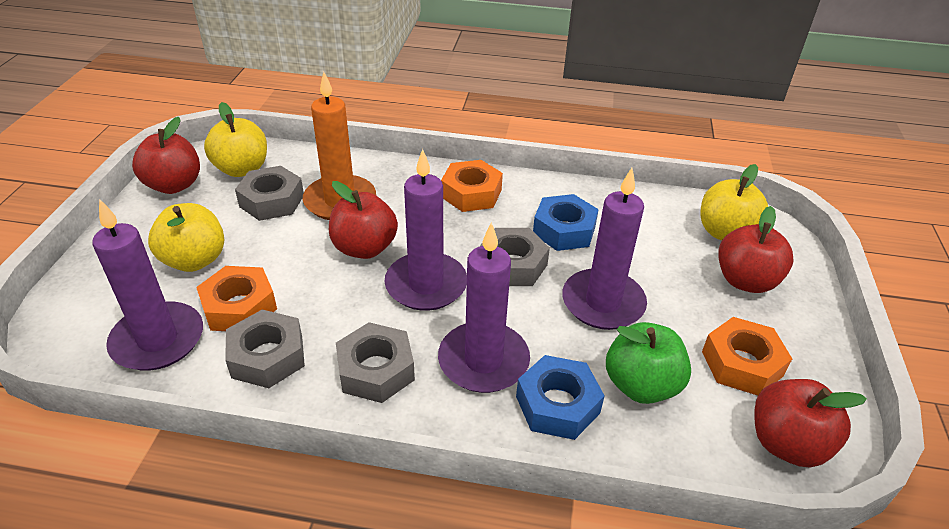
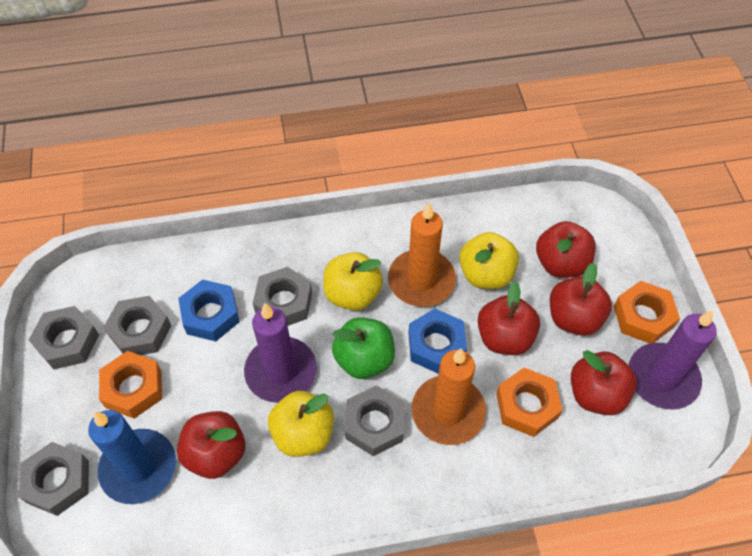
blue candle: none = 0 -> [88,410,176,504] = 1
grey nut: [225,310,305,388] [235,166,304,221] [336,322,415,403] [479,228,550,286] = 4 -> [19,442,89,516] [29,306,99,369] [103,296,171,355] [253,267,312,326] [345,385,405,456] = 5
orange candle: [303,72,376,220] = 1 -> [388,203,456,307] [412,348,486,445] = 2
purple candle: [92,199,203,371] [384,149,467,311] [438,222,530,393] [562,168,647,330] = 4 -> [244,303,317,403] [629,310,716,409] = 2
red apple: [132,117,200,194] [329,181,398,259] [718,206,794,293] [754,379,867,467] = 4 -> [177,411,246,479] [477,281,540,355] [536,221,596,278] [550,263,612,336] [571,350,637,415] = 5

